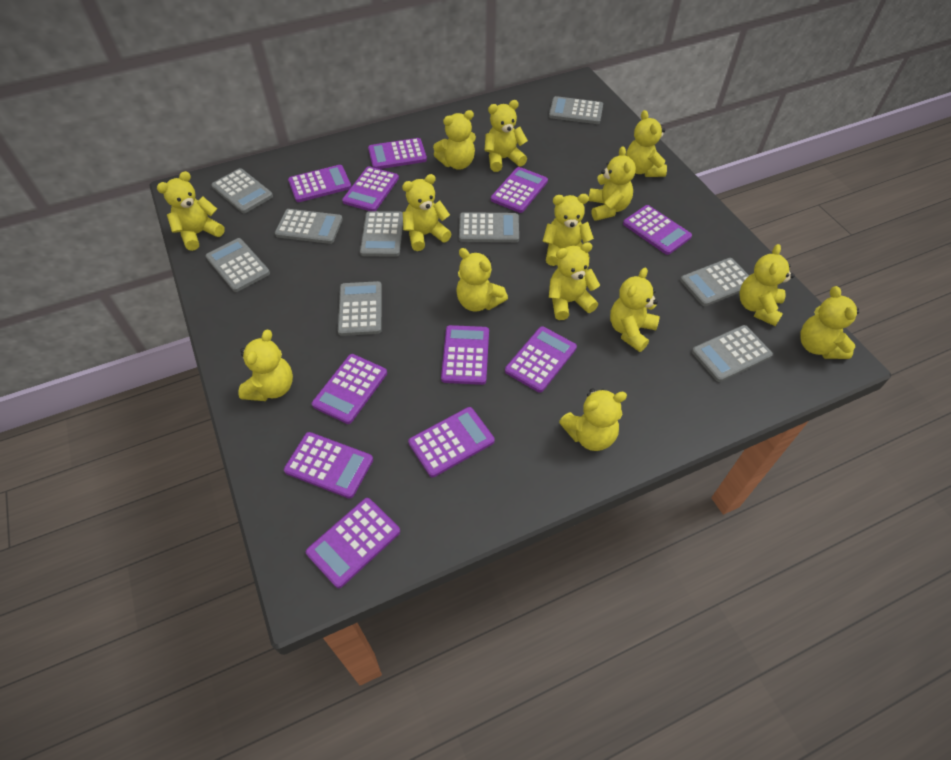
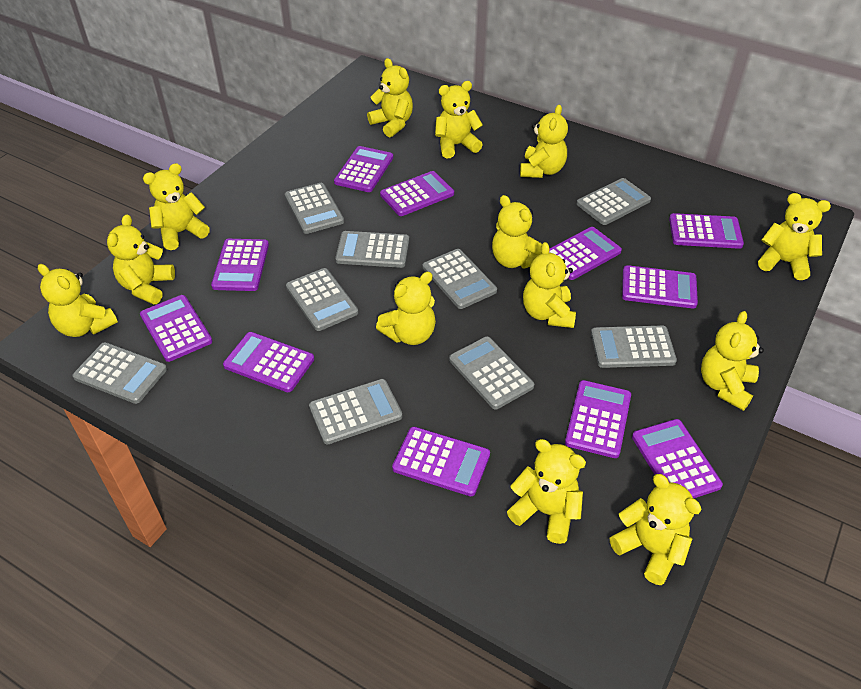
yellow teddy bear: [157,171,225,251] [238,330,293,401] [402,174,451,251] [433,110,476,170] [456,248,508,312] [485,100,528,172] [543,194,594,266] [549,242,600,320] [559,388,627,451] [589,146,636,221] [610,268,660,352] [626,110,667,177] [740,244,794,326] [800,286,859,359] = 14 -> [38,264,118,337] [107,214,175,305] [143,163,210,250] [367,58,413,137] [376,272,436,345] [435,81,483,158] [492,195,542,269] [507,439,586,544] [520,105,568,178] [523,242,576,328] [610,474,702,585] [701,311,764,411] [758,193,831,280] = 13

